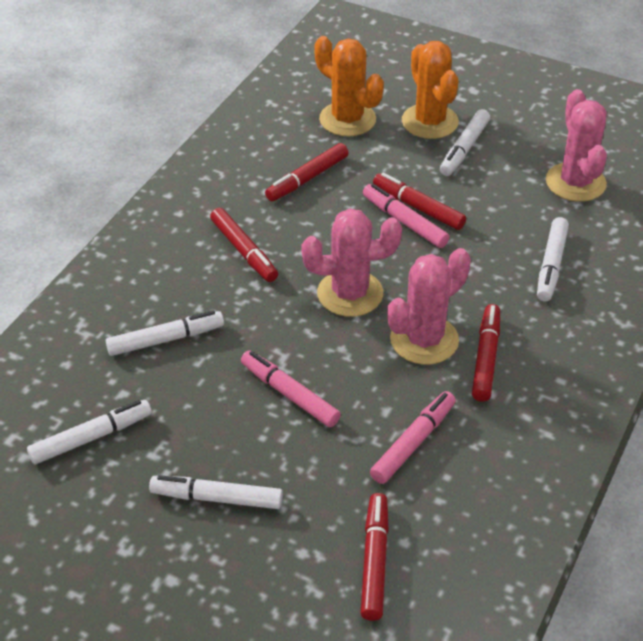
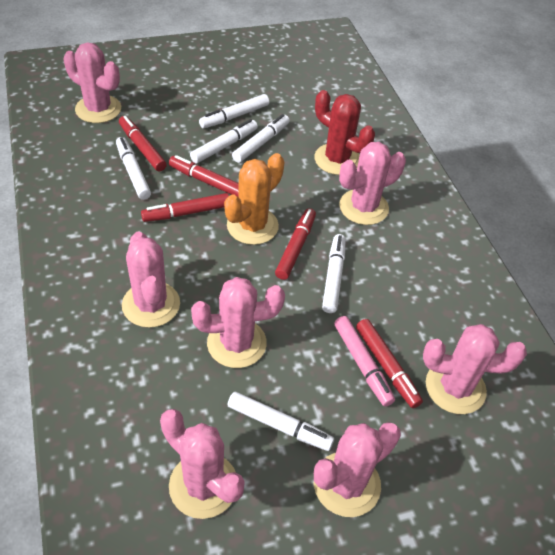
orange cactus: [314,36,384,136] [402,41,459,139] = 2 -> [224,153,285,245] = 1
pink cactus: [301,209,402,317] [387,248,471,365] [546,89,607,202] = 3 -> [63,42,121,123] [122,231,180,328] [160,409,245,519] [191,277,285,368] [314,422,401,517] [339,142,406,225] [423,324,527,414] = 7
pink marker: [241,350,341,427] [363,184,450,248] [370,391,456,484] = 3 -> [334,316,395,407] = 1
red cactus: none = 0 -> [314,90,375,175] = 1
white marker: [27,400,152,465] [106,311,224,356] [149,475,283,509] [440,109,490,176] [537,217,569,302] = 5 -> [116,137,151,200] [190,119,258,163] [199,94,269,128] [228,392,334,451] [232,114,290,163] [322,234,345,313] = 6

